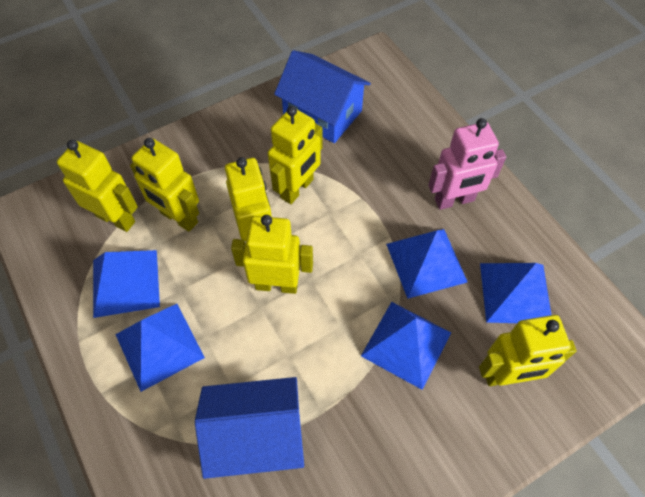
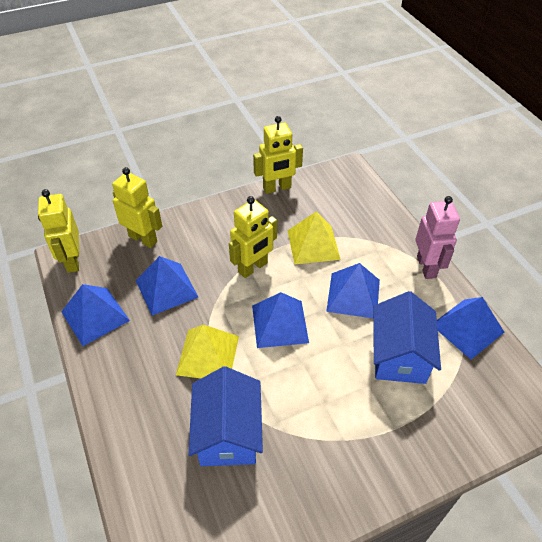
yellow pyramid: none = 0 -> [176,325,239,378] [287,211,341,264] = 2
yellow robot: [57,140,138,232] [130,138,199,232] [225,157,272,241] [231,215,313,294] [268,106,322,204] [479,315,577,386] = 6 -> [38,189,79,273] [112,167,162,248] [229,196,277,278] [253,116,303,194] = 4

